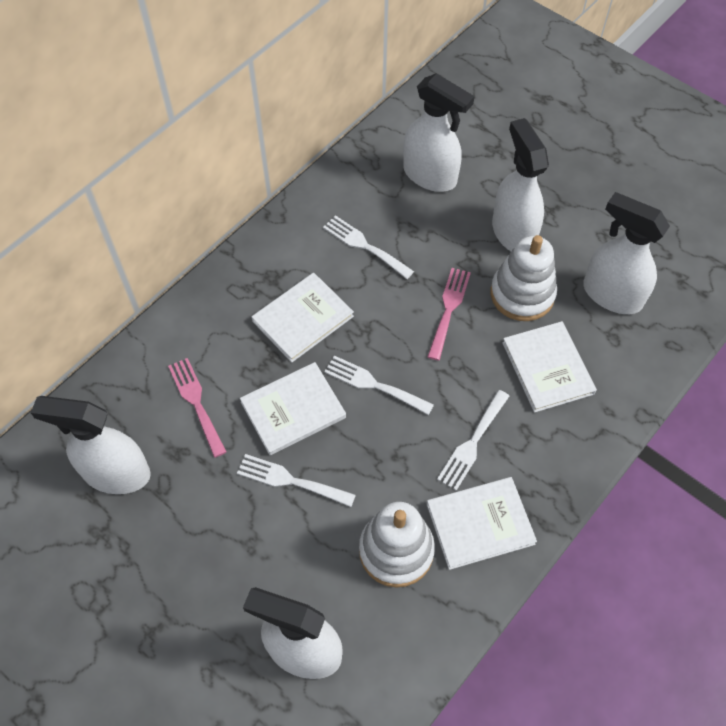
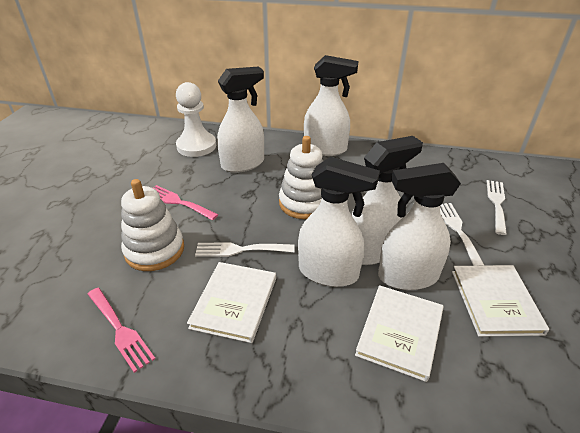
white book: [240,362,346,455] [252,273,354,363] [427,477,537,570] [502,321,597,413] = 4 -> [187,262,276,343] [355,285,443,382] [452,265,549,337] = 3
white fork: [237,454,356,507] [323,215,414,279] [324,356,434,415] [437,390,509,491] = 4 -> [195,242,295,257] [440,203,484,266] [487,180,507,235] = 3
white pawn: none = 0 -> [176,82,216,157] = 1

